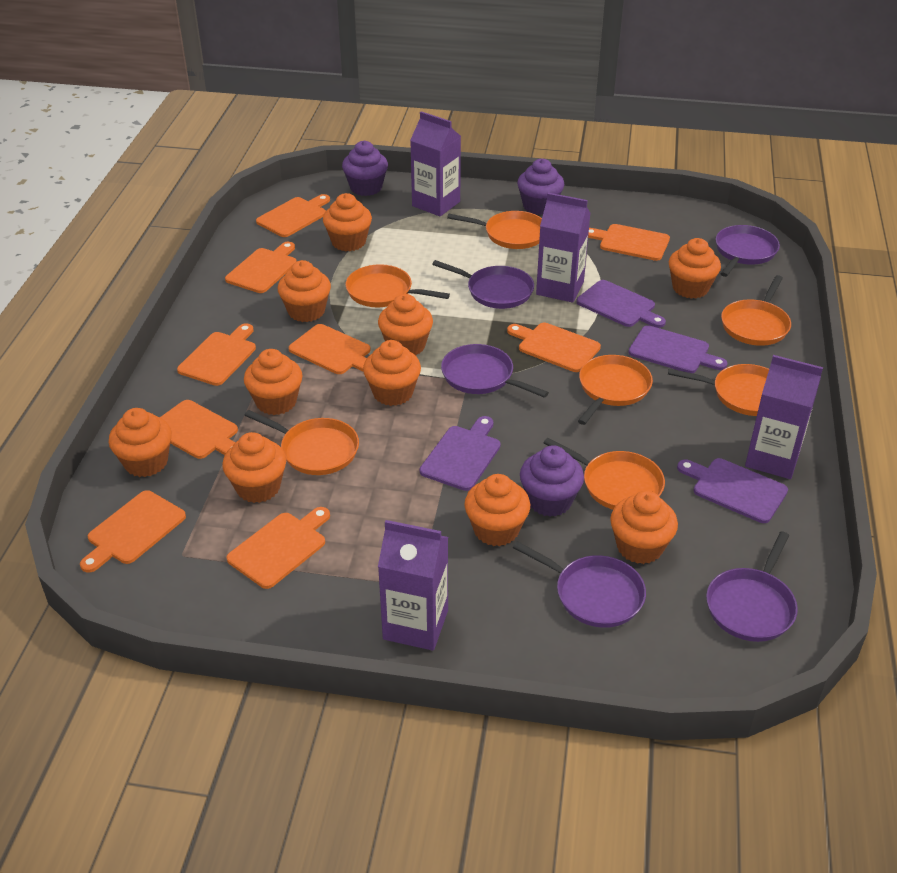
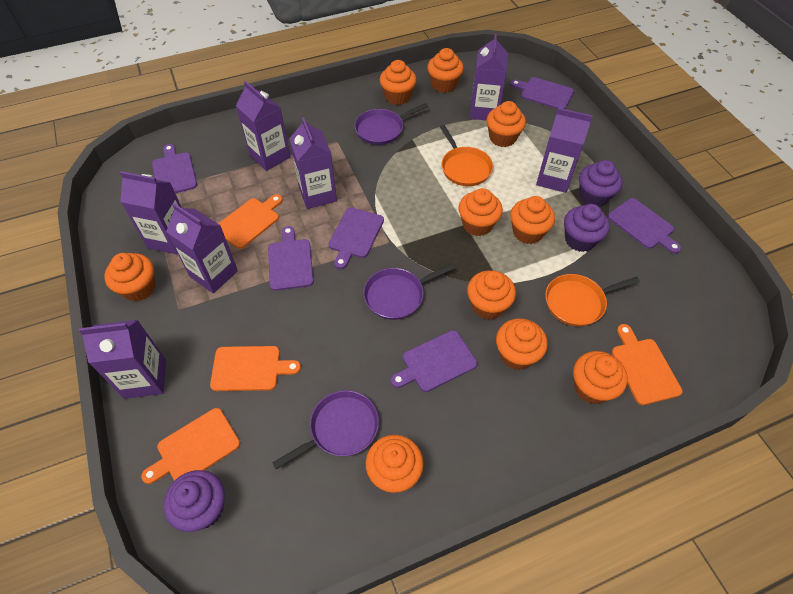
orange cutting board: [80,490,186,573] [160,400,238,459] [177,323,256,386] [225,242,297,293] [227,507,330,589] [256,194,330,237] [289,324,371,374] [507,323,601,372] [588,224,670,261] = 9 -> [141,408,240,484] [210,346,301,391] [218,194,283,249] [612,324,682,405] = 4
orange pan: [244,410,359,475] [346,264,450,307] [447,211,542,249] [544,438,665,510] [578,355,653,425] [668,364,769,416] [721,275,791,346] = 7 -> [440,125,493,186] [545,274,640,326] = 2
purple carton: [378,520,448,651] [410,111,461,216] [536,193,591,303] [745,355,823,479] = 4 -> [79,320,166,399] [120,171,182,254] [166,203,238,293] [236,81,291,171] [289,117,337,209] [470,34,508,120] [536,108,592,193] = 7
purple cutting board: [420,416,501,491] [576,280,666,328] [628,325,727,373] [677,458,788,523] = 4 -> [152,144,197,193] [268,226,314,291] [328,207,384,269] [391,330,477,392] [510,77,574,109] [608,198,681,254] = 6
purple pan: [432,260,534,309] [441,344,549,398] [513,541,646,628] [706,531,798,642] [716,225,780,277] = 5 -> [272,390,379,469] [355,103,428,145] [363,263,455,320] = 3

